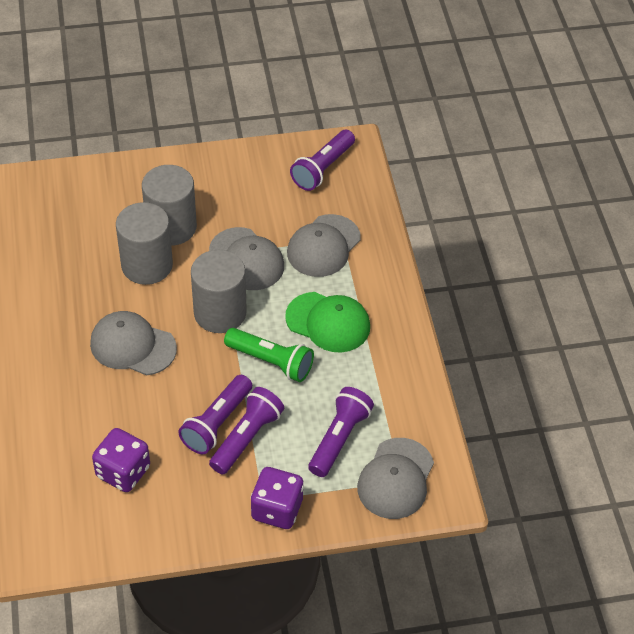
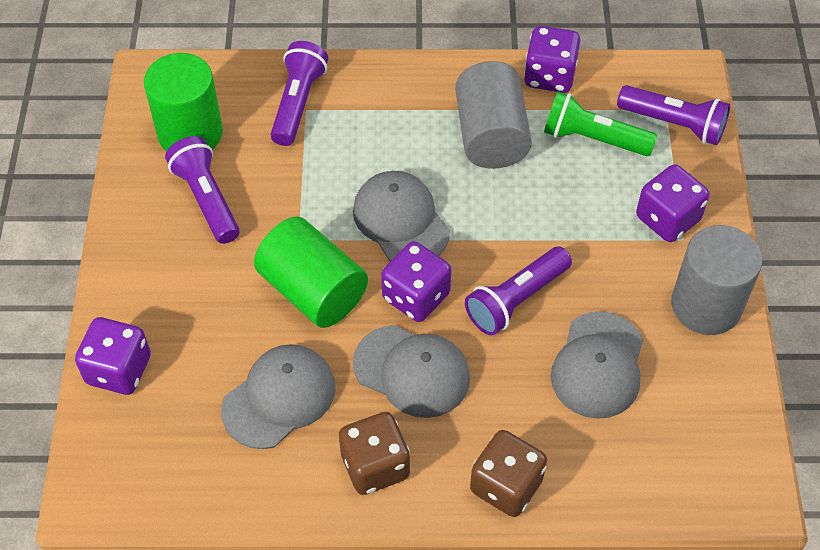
brown dice: none = 0 -> [339,412,410,495] [470,430,547,517] = 2
green cap: [285,292,370,352] = 1 -> none = 0
green cylinder: none = 0 -> [144,53,223,151] [254,217,368,328] = 2
grey cylinder: [116,202,173,285] [142,165,197,246] [191,250,247,333] = 3 -> [455,61,532,169] [671,225,762,335] = 2
purple dice: [92,428,150,492] [251,467,304,529] = 2 -> [75,317,151,395] [381,241,451,322] [524,26,580,93] [636,164,709,242] = 4

